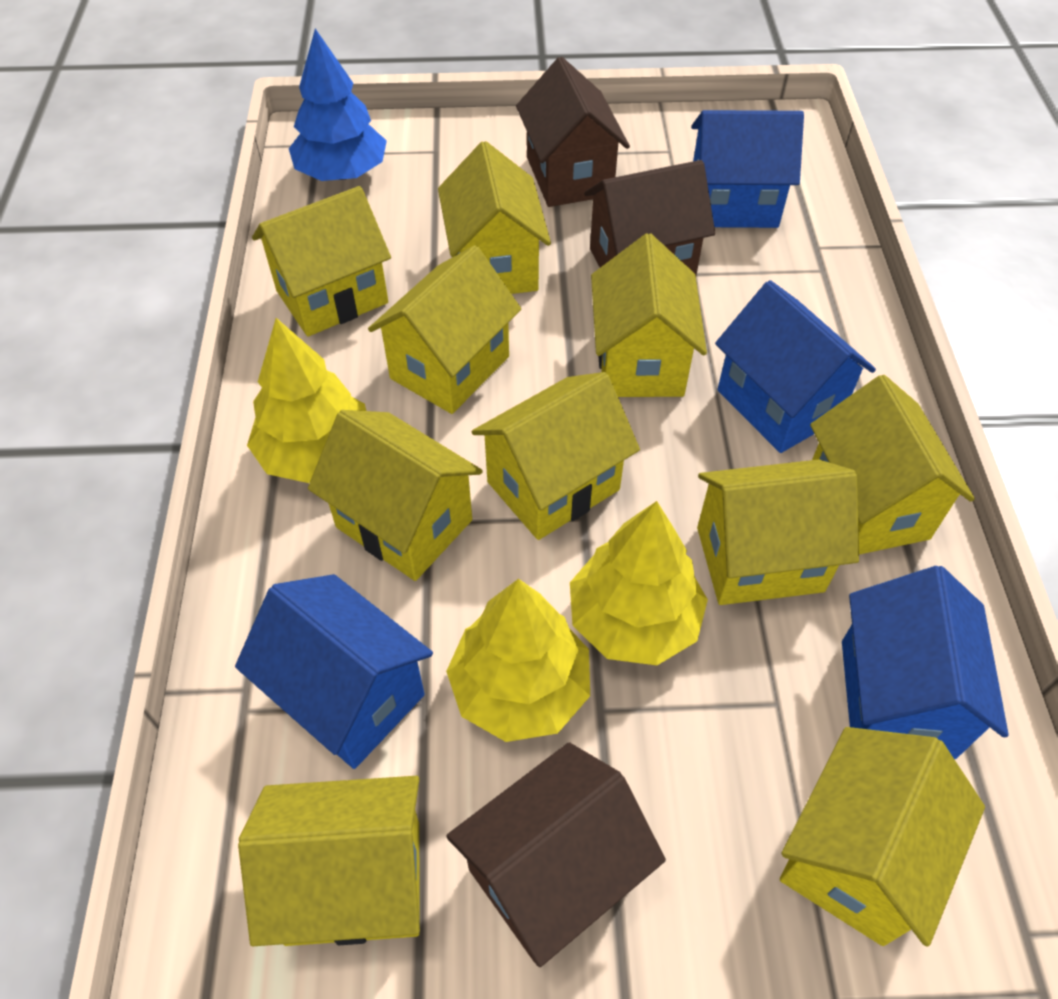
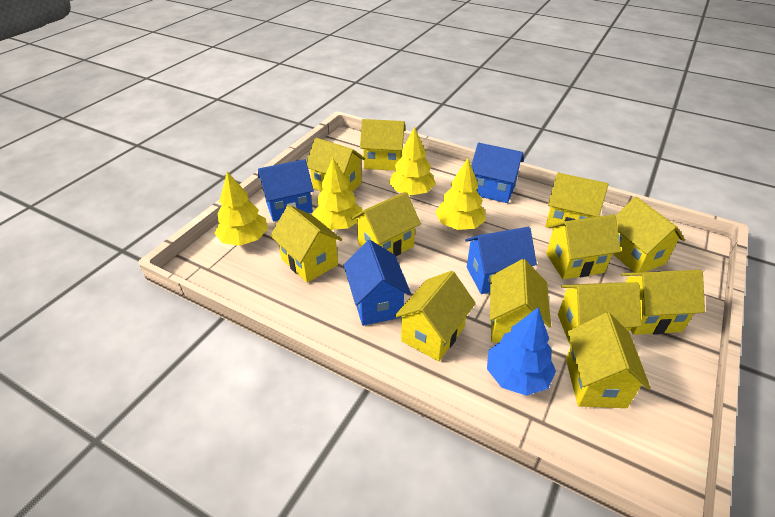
brown house: [446,742,666,967] [516,57,630,207] [584,160,715,276] = 3 -> none = 0
yellow house: [238,776,420,946] [252,186,391,336] [308,410,483,581] [368,245,521,414] [438,141,551,294] [471,372,640,540] [591,233,707,397] [697,459,859,605] [780,727,985,946] [810,375,975,555] = 10 -> [270,205,342,283] [307,138,365,192] [351,192,421,256] [360,119,406,171] [394,271,476,361] [490,259,551,343] [545,173,608,229] [546,214,621,279] [558,282,641,347] [566,312,651,408] [613,197,685,273] [622,270,705,335] = 12
yellow tree: [247,318,366,483] [446,579,590,742] [570,501,708,665] = 3 -> [214,172,268,246] [312,158,362,230] [389,127,436,195] [435,158,486,230] = 4

